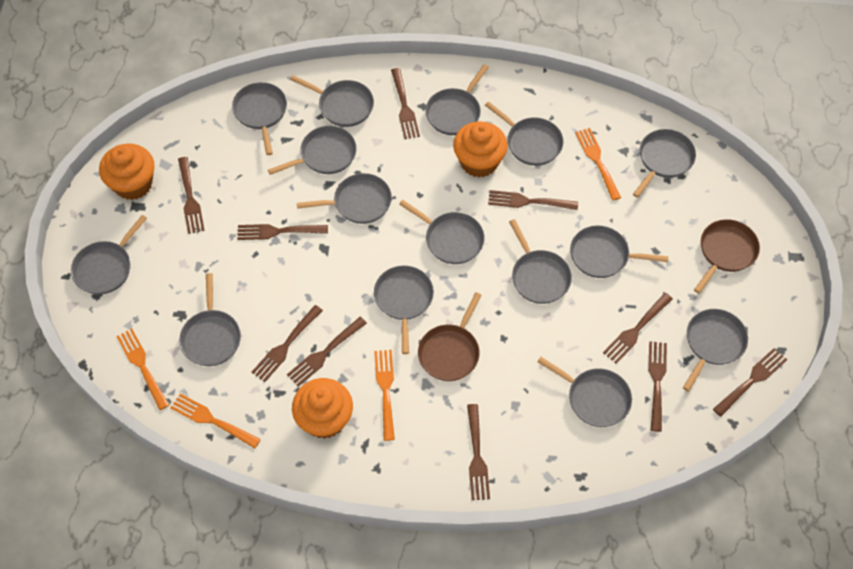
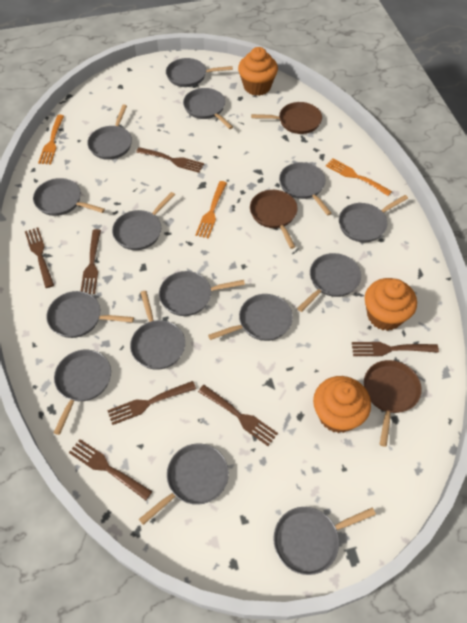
brown fork: [178,157,205,234] [237,224,328,240] [251,305,323,382] [287,317,367,387] [391,68,420,139] [467,404,490,500] [488,190,578,210] [603,293,673,364] [648,341,667,432] [713,348,787,417] = 10 -> [25,228,54,288] [69,439,152,500] [81,229,101,294] [107,381,196,425] [136,147,204,173] [198,385,278,446] [352,342,439,356] = 7
brown pan: [418,292,482,381] [694,219,760,294] = 2 -> [250,190,298,249] [251,102,322,134] [364,360,422,447] = 3
orange fork: [116,329,169,410] [170,394,261,448] [374,350,395,441] [575,128,621,201] = 4 -> [38,115,64,165] [195,181,227,239] [326,158,392,196] = 3

